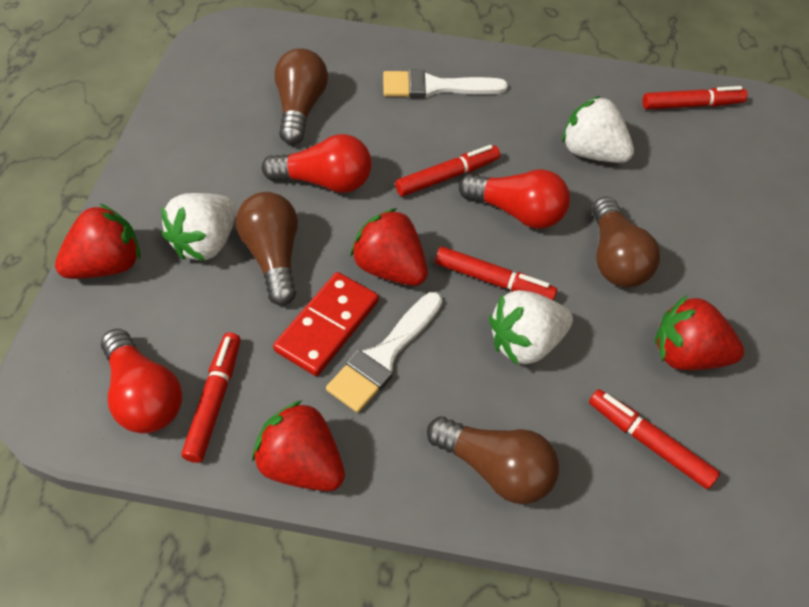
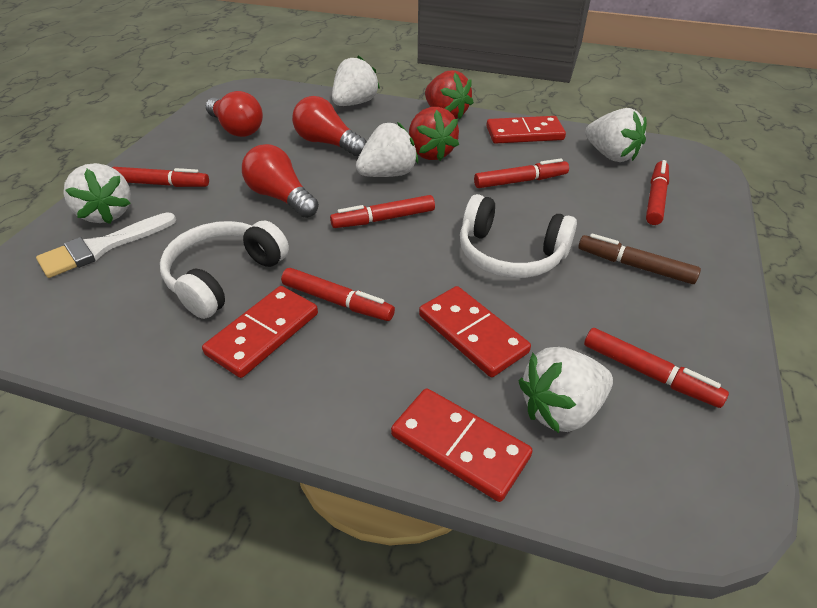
brown light bulb: [236,192,298,306] [274,48,328,145] [427,417,559,504] [592,197,660,288] = 4 -> none = 0
brown marker: none = 0 -> [578,234,701,284] = 1
red domino: [273,272,379,376] = 1 -> [202,286,318,378] [391,388,533,502] [419,286,531,377] [486,116,566,144] = 4
red marker: [181,332,241,463] [395,145,500,196] [435,247,557,300] [589,389,720,489] [642,86,748,110] = 5 -> [112,167,209,187] [281,268,395,321] [330,195,435,228] [474,159,569,188] [584,328,729,408] [646,160,669,225] = 6
red strawberry: [55,203,140,279] [252,400,345,491] [350,208,428,286] [655,295,744,370] = 4 -> [409,107,459,161] [425,70,474,119] = 2
white brush: [326,292,443,413] [383,69,508,98] = 2 -> [36,212,176,278] = 1
white headphones: none = 0 -> [160,221,289,319] [460,194,577,278] = 2
white strawberry: [161,193,237,261] [489,290,573,366] [562,96,634,163] = 3 -> [63,163,131,224] [332,55,380,106] [356,122,418,177] [519,347,613,433] [585,108,647,162] = 5

